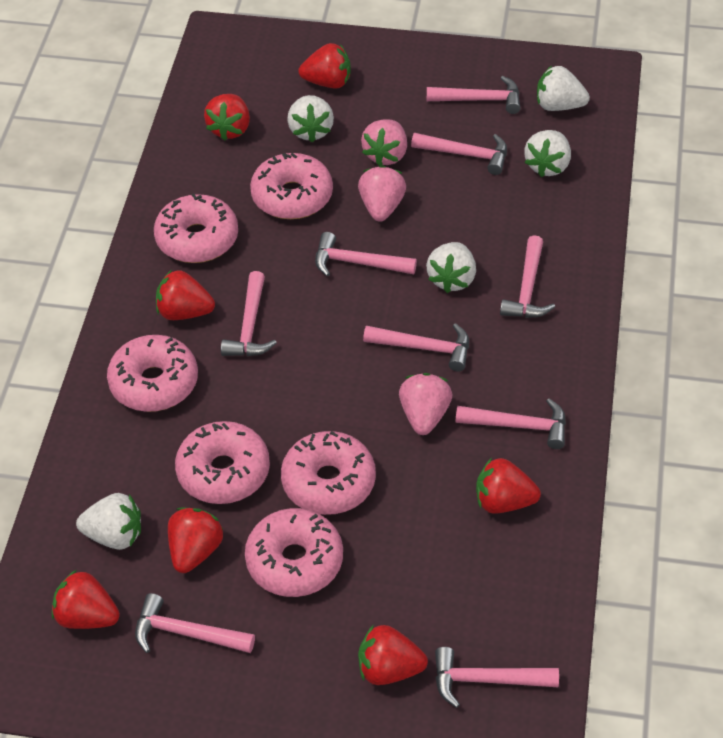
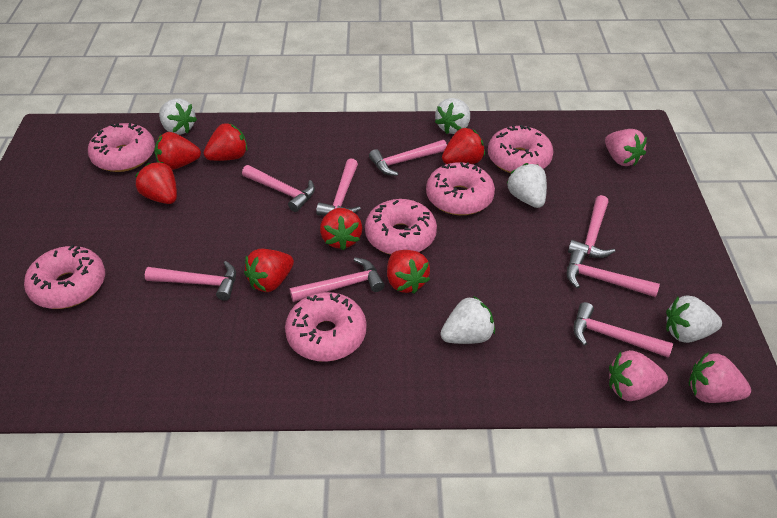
pink hammer: [135,593,255,653] [221,271,277,356] [315,232,417,277] [363,323,469,372] [411,133,507,175] [427,76,521,114] [435,647,559,708] [455,398,566,449] [500,235,555,318] = 9 -> [145,261,236,301] [242,165,315,212] [290,258,385,302] [316,158,361,216] [369,140,447,176] [567,250,660,297] [568,195,616,258] [573,302,673,358] = 8

